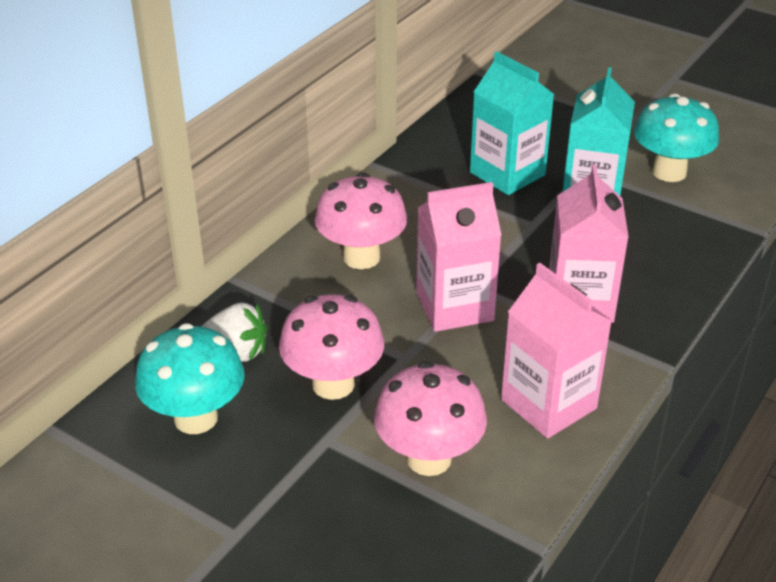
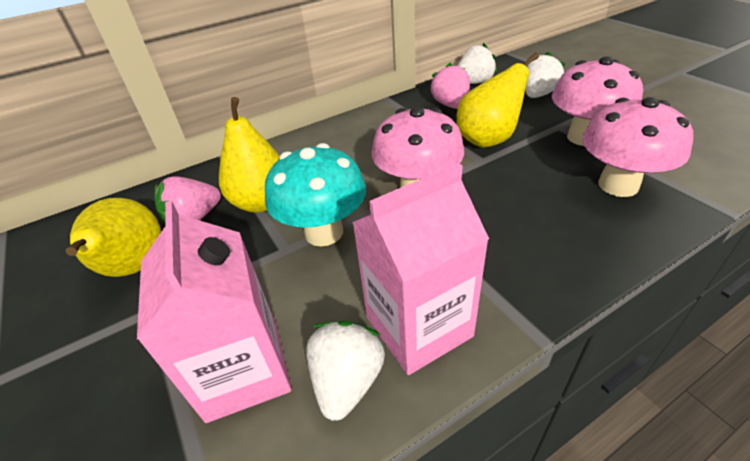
pink carton: [416,182,502,332] [501,263,612,438] [549,164,629,323] = 3 -> [137,200,291,423] [352,163,489,375] = 2
pink strawberry: none = 0 -> [154,176,221,223] [430,63,470,109] = 2
turquoise carton: [470,51,555,195] [563,67,635,195] = 2 -> none = 0
turquoise mushroom: [135,323,245,434] [634,93,719,182] = 2 -> [265,143,366,246] = 1
white strawberry: [202,303,267,362] = 1 -> [306,321,385,421] [457,43,497,84] [525,52,565,98] = 3
yellow pear: none = 0 -> [66,198,161,277] [219,97,280,213] [457,53,539,148] = 3

